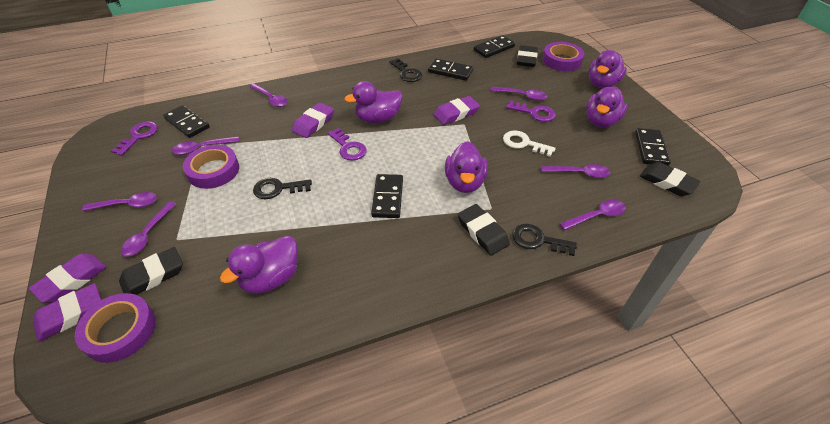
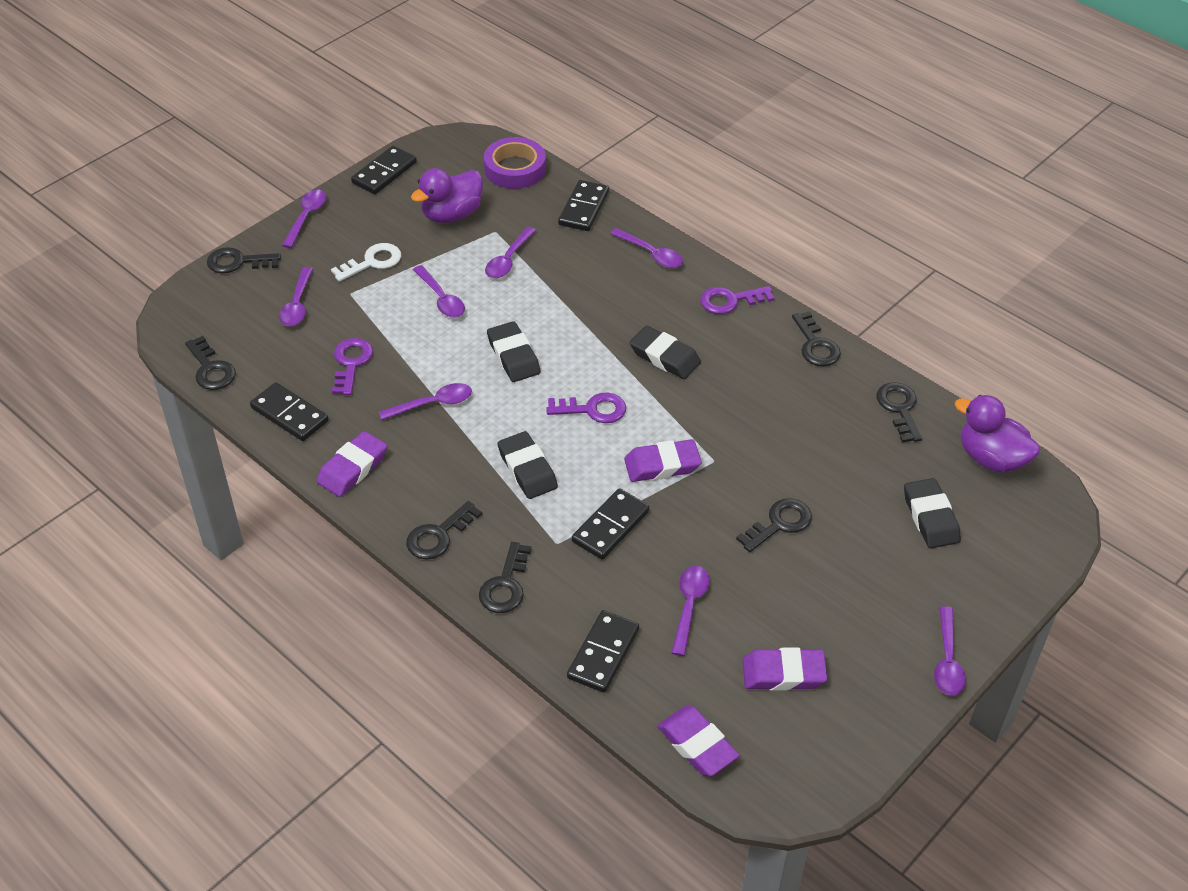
black key: [253,178,312,199] [389,58,422,82] [512,224,577,256] = 3 -> [185,336,236,390] [207,247,281,274] [406,501,482,560] [479,542,532,613] [736,498,812,552] [792,311,841,366] [877,382,922,443] = 7
purple duck: [220,236,298,294] [344,81,403,123] [445,141,488,193] [586,87,627,127] [589,50,627,88] = 5 -> [411,168,483,223] [954,395,1040,473] = 2
purple spoon: [82,192,157,211] [121,202,176,257] [172,137,239,155] [249,83,288,107] [490,87,547,101] [541,164,611,178] [559,200,626,230] = 7 -> [279,267,313,326] [282,189,326,248] [379,383,472,420] [413,265,465,318] [485,227,536,278] [610,228,683,268] [671,566,710,656] [934,606,966,696] = 8
purple tape: [75,293,156,363] [183,145,239,189] [542,42,584,71] = 3 -> [484,137,546,189] = 1

